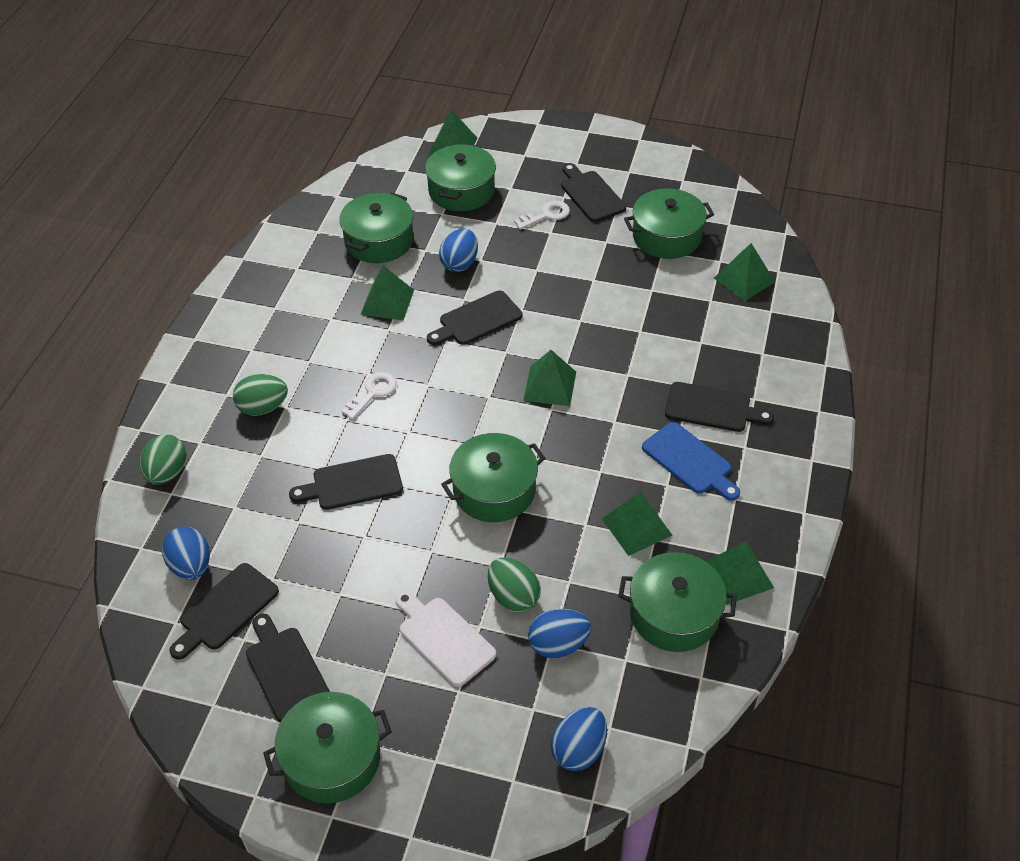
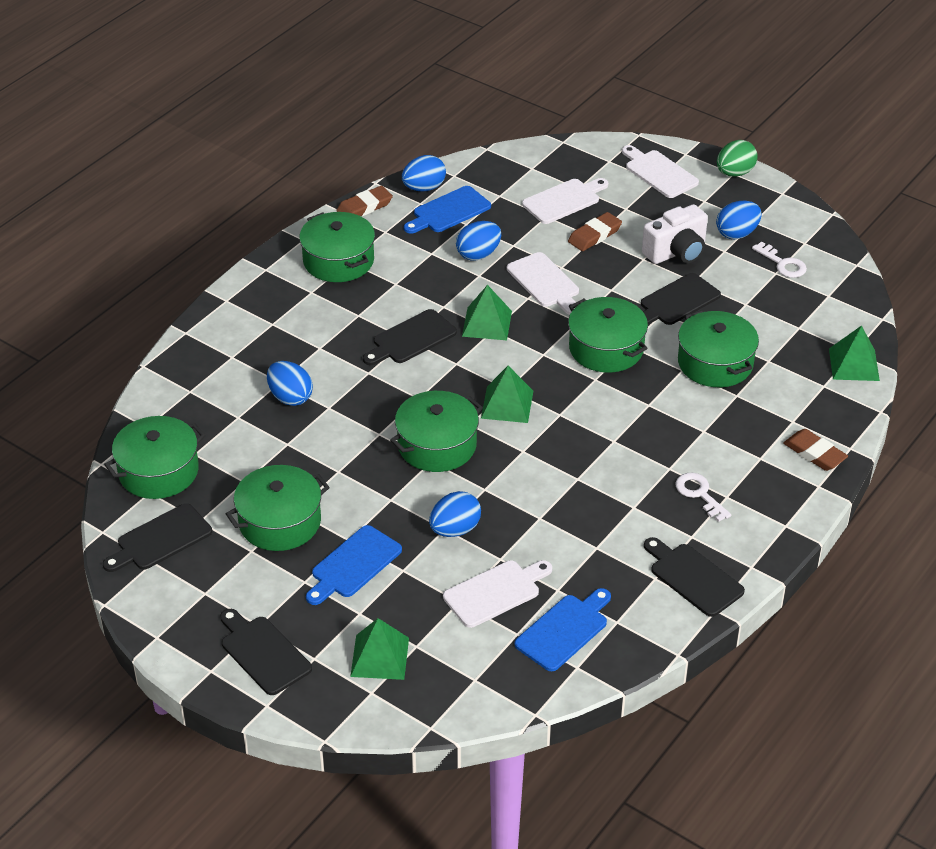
black cutting board: [169,563,279,660] [246,614,330,722] [289,454,403,510] [427,290,523,345] [561,163,626,222] [665,382,774,432] = 6 -> [103,503,212,572] [220,609,312,695] [363,309,457,365] [641,273,721,325] [644,537,745,617] = 5
blue cutting board: [642,422,740,501] = 1 -> [306,525,402,605] [404,186,491,234] [515,588,611,671] = 3
blue egg: [162,527,210,580] [439,229,478,272] [528,609,591,658] [551,707,607,771] = 4 -> [267,361,313,406] [402,155,446,192] [429,491,481,537] [456,221,501,261] [716,200,762,239] = 5
brown eraser: none = 0 -> [336,186,393,216] [568,212,622,251] [783,429,848,471] = 3
green egg: [140,434,186,485] [233,374,288,416] [488,558,541,612] = 3 -> [717,140,758,177] = 1
green pyramid: [360,266,414,320] [429,110,478,155] [523,350,576,406] [601,492,673,556] [706,541,774,605] [714,243,775,301] = 6 -> [350,618,409,680] [462,285,512,340] [481,366,533,423] [829,325,880,381] = 4
white camera: none = 0 -> [642,204,708,264] = 1
white cutting board: [395,590,496,687] = 1 -> [443,560,552,628] [507,252,579,315] [522,178,608,224] [622,145,699,198] = 4

